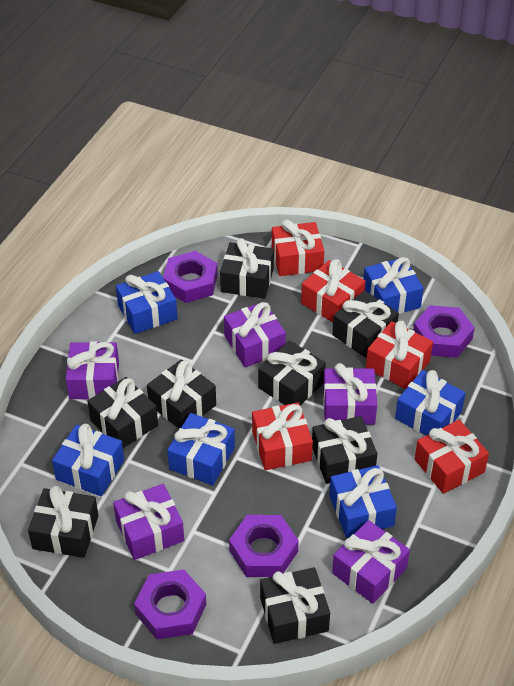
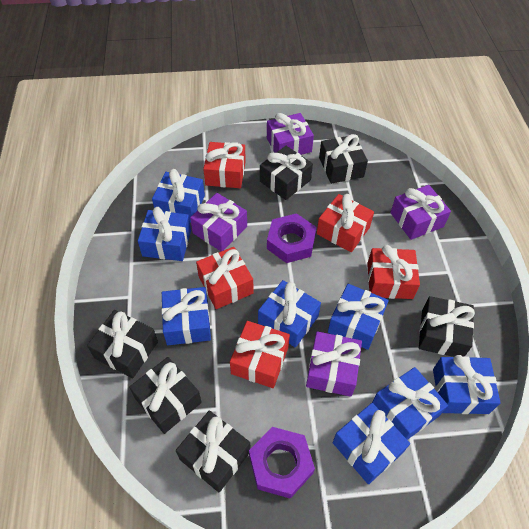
black gift: [28,486,99,558] [88,377,158,448] [147,359,216,429] [220,238,274,299] [258,340,326,405] [260,567,330,644] [312,416,377,484] [332,291,399,358] = 8 -> [87,310,158,378] [129,357,202,434] [176,410,251,492] [260,146,313,200] [319,134,368,184] [419,296,475,357] = 6
blue gift: [52,424,124,496] [116,271,178,334] [167,413,235,485] [329,465,397,538] [363,257,424,314] [395,370,466,435] = 6 -> [138,207,191,261] [152,169,205,223] [161,287,211,345] [258,280,321,348] [328,284,389,350] [333,403,410,484] [372,367,448,440] [433,355,501,414] = 8
purple gift: [66,341,119,399] [113,484,184,560] [224,302,286,367] [323,363,377,425] [332,520,410,604] = 5 -> [190,193,247,251] [267,113,314,155] [306,331,362,397] [390,185,451,240] = 4
purple nut: [134,570,206,639] [163,251,218,303] [229,515,299,577] [413,305,475,358] = 4 -> [249,427,315,499] [267,213,316,263] = 2

